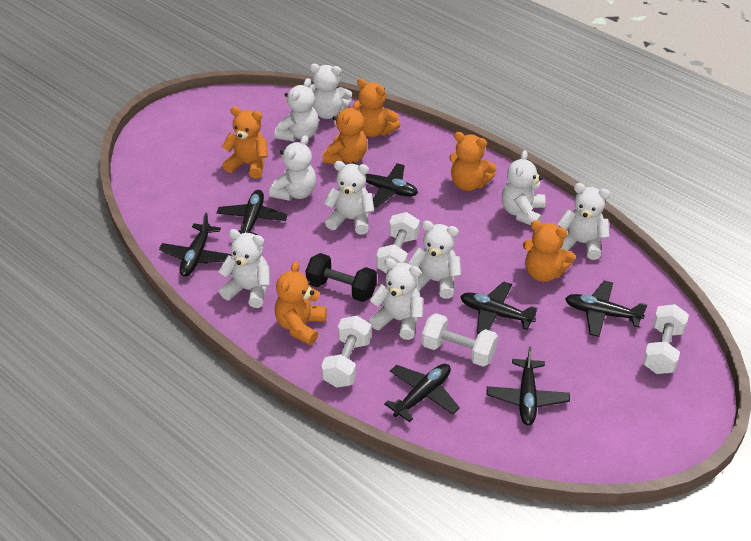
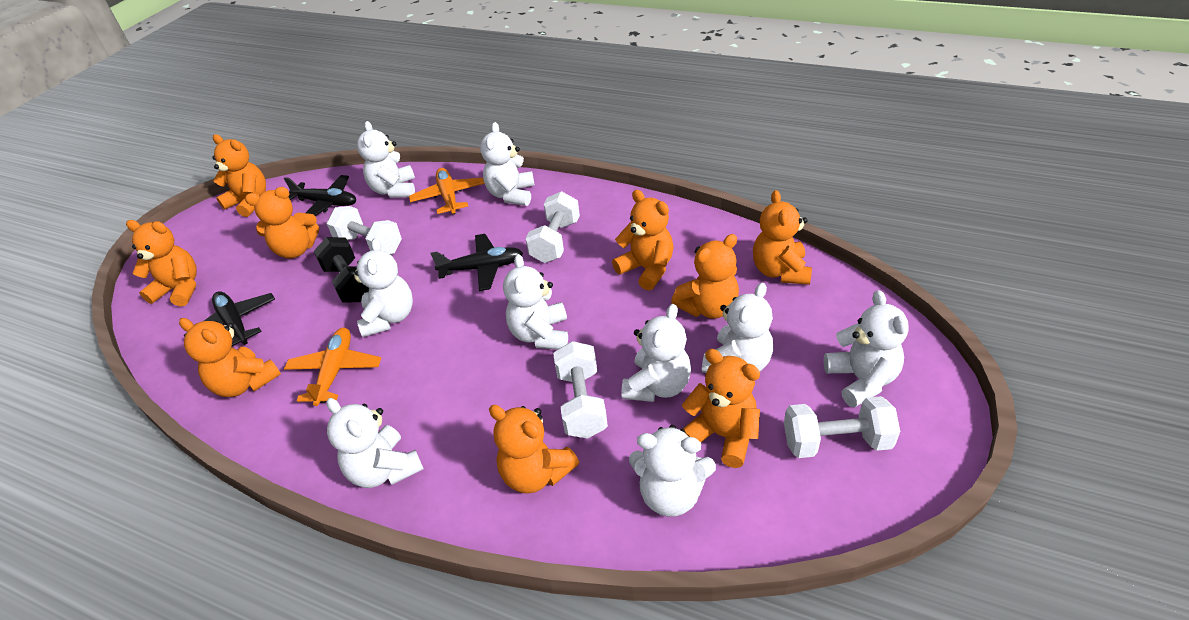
black plane: [159,213,232,277] [217,190,288,235] [352,162,418,207] [384,364,460,422] [460,281,537,334] [486,347,570,425] [565,281,647,337] = 7 -> [184,291,275,346] [284,175,356,216] [430,234,523,291] = 3
orange plane: none = 0 -> [284,328,381,406] [409,168,485,214] = 2
orange teddy bear: [222,106,268,178] [275,261,327,345] [322,101,367,164] [357,78,400,137] [449,132,497,191] [523,220,575,282] = 6 -> [126,220,197,306] [179,318,281,397] [212,134,266,217] [245,187,319,258] [489,405,579,494] [612,190,673,291] [671,234,739,319] [682,349,760,468] [753,190,812,285] = 9

